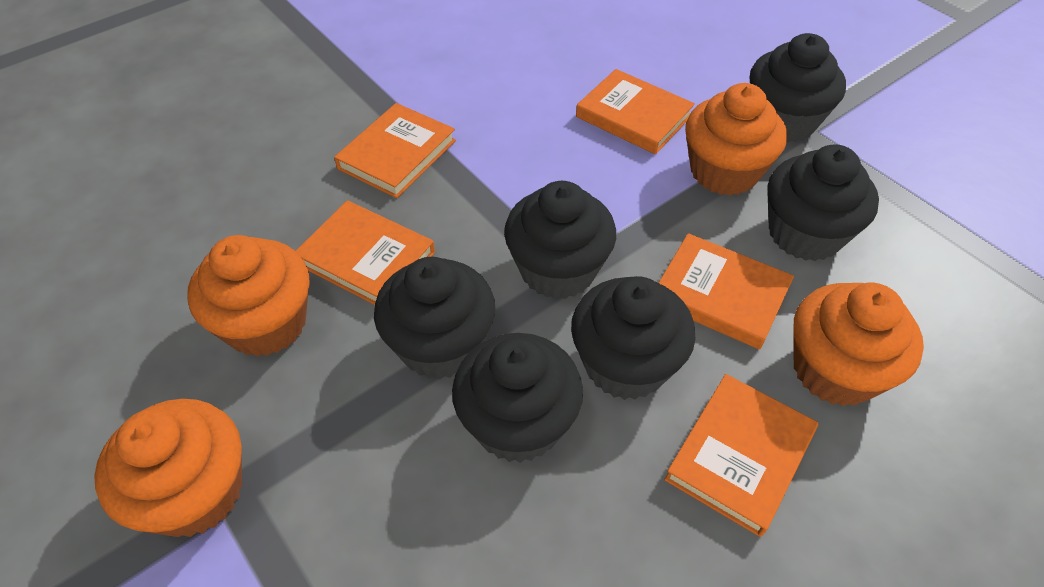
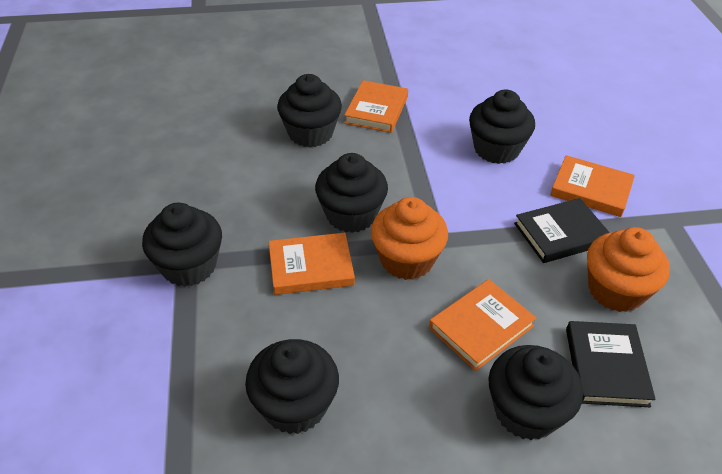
black book: none = 0 -> [514,198,610,263] [566,321,656,407] = 2
orange book: [296,200,435,305] [334,103,456,198] [576,69,695,154] [659,233,794,350] [664,374,818,537] = 5 -> [269,233,355,295] [344,80,408,133] [429,279,537,371] [550,155,635,217] = 4
orange cupcake: [94,399,242,537] [187,235,310,357] [685,83,787,196] [793,283,924,406] = 4 -> [371,197,448,280] [587,227,670,312] = 2

